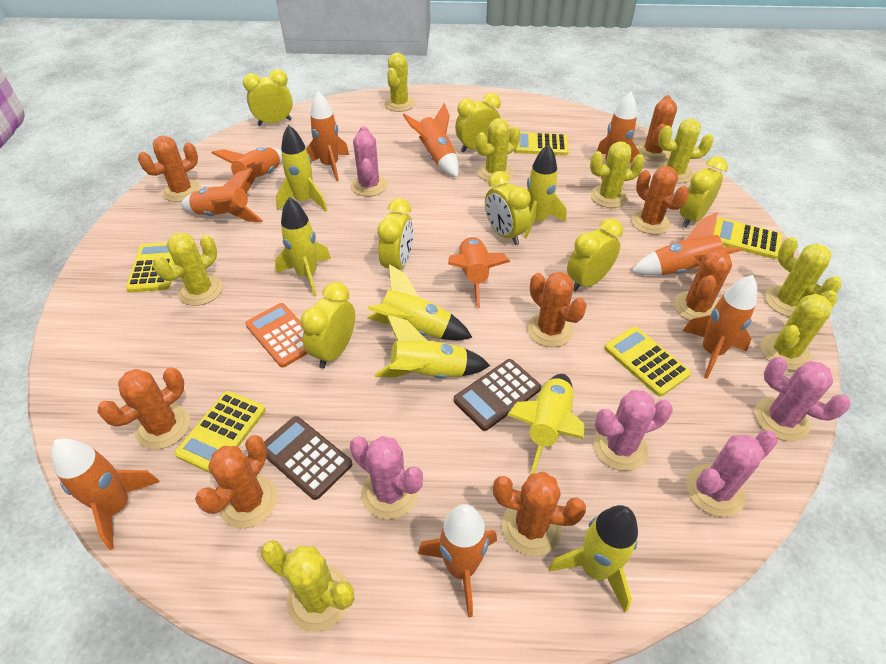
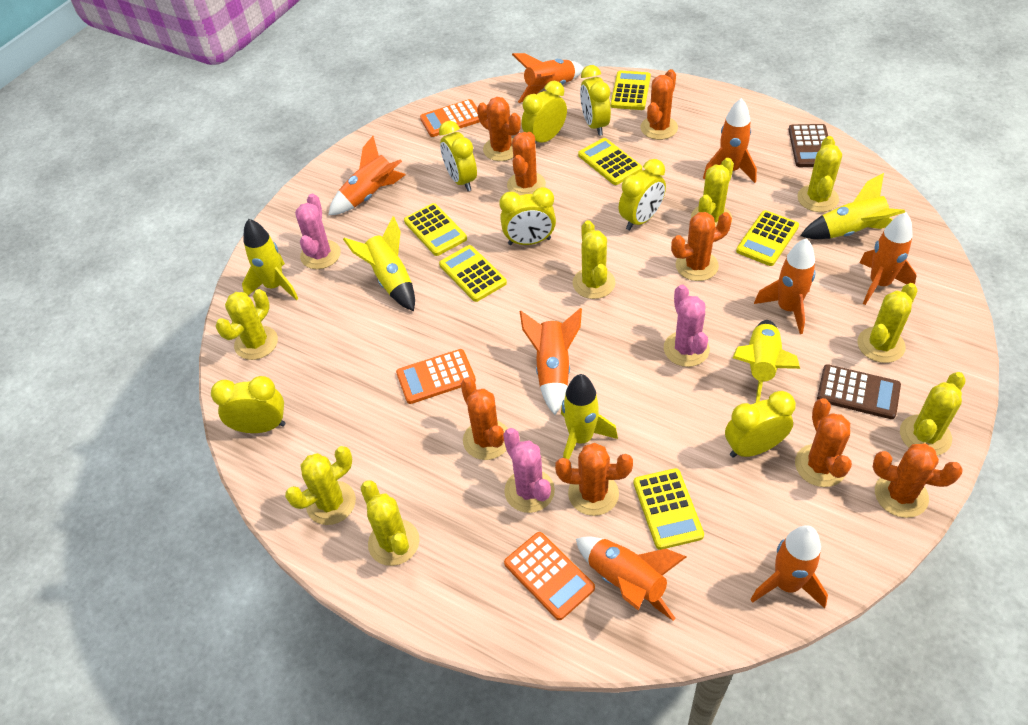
orange calculator: [245,303,308,367] = 1 -> [396,349,476,404] [420,99,480,137] [504,532,595,620] = 3
orange rocket: [51,439,160,550] [180,168,263,222] [212,147,282,194] [306,91,349,181] [403,103,459,177] [418,504,497,617] [448,236,510,308] [597,92,640,179] [631,212,742,275] [683,275,757,379] = 10 -> [328,136,406,215] [512,53,584,103] [520,308,582,415] [576,536,687,621] [703,98,757,183] [750,525,828,608] [754,238,816,334] [860,212,917,305] = 8
pink cactus: [350,436,423,519] [351,126,388,196] [593,390,673,471] [686,431,778,517] [755,357,850,441] = 5 -> [295,194,341,269] [503,428,555,513] [664,285,710,367] = 3
yellow calculator: [126,242,174,292] [174,391,266,473] [514,132,569,155] [604,327,691,396] [713,218,782,259] = 5 -> [404,203,467,256] [439,245,507,302] [578,138,642,185] [610,71,651,110] [633,468,704,550] [736,210,799,266] = 6
yellow rocket: [275,197,331,297] [276,125,327,211] [367,264,473,340] [375,315,490,379] [507,374,584,474] [524,144,566,239] [548,505,638,613] = 7 -> [242,219,298,300] [343,216,415,311] [561,374,618,460] [733,320,800,402] [800,173,905,239] = 5

